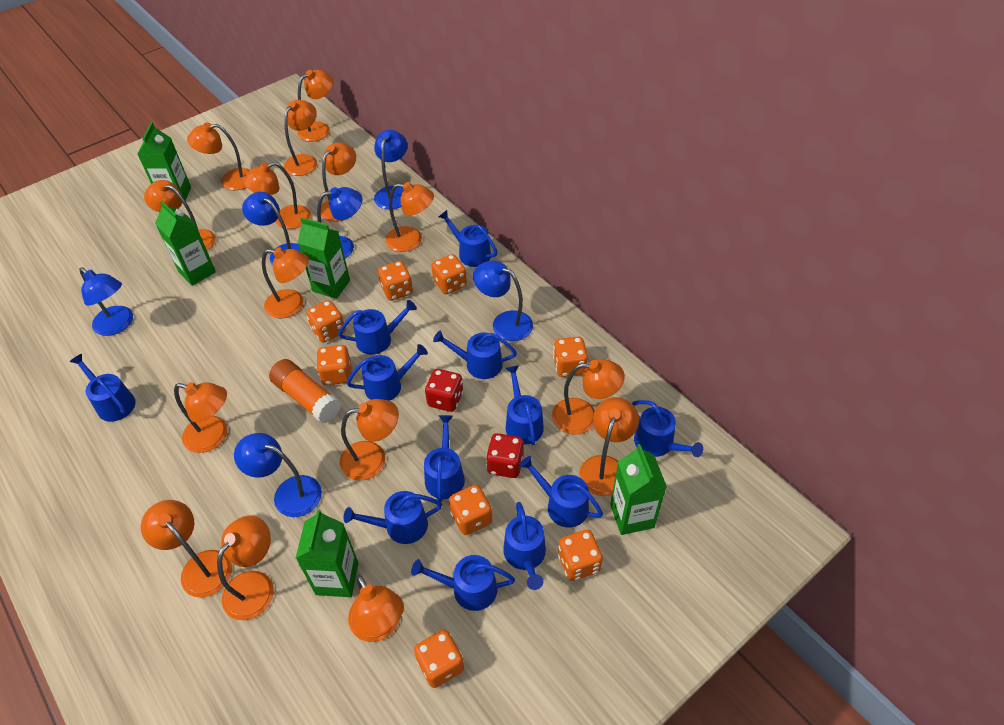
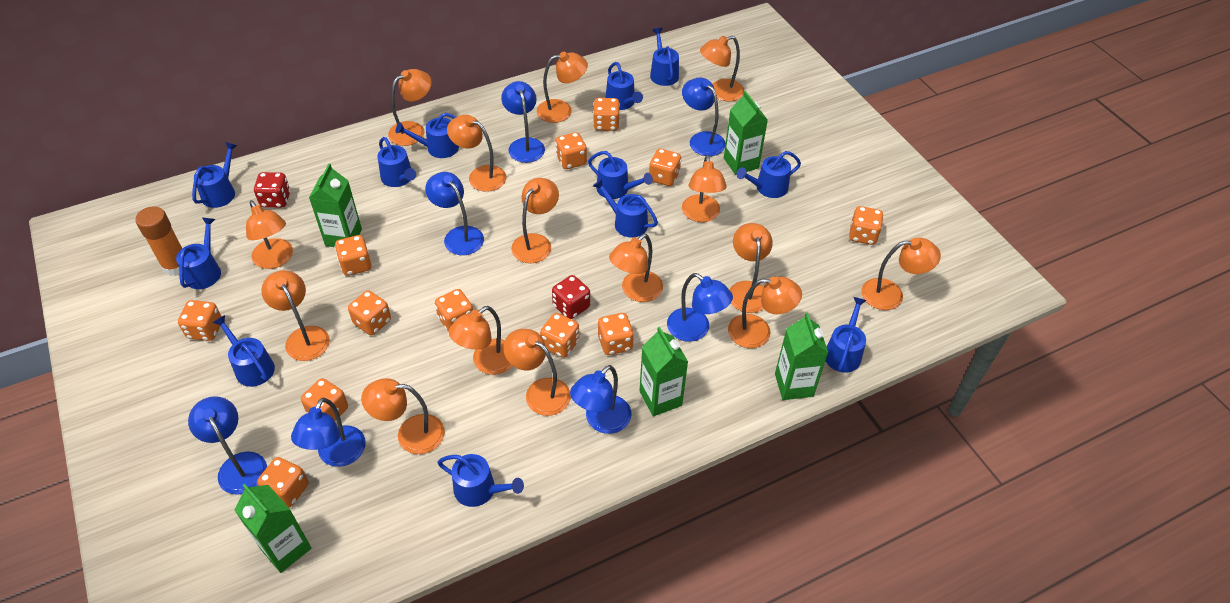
blue lamp: [79,267,133,336] [234,433,322,517] [242,192,300,265] [317,187,362,258] [374,130,408,209] [473,260,533,341] = 6 -> [188,396,267,495] [291,398,366,467] [425,172,484,255] [501,81,545,163] [570,365,631,434] [667,273,733,342] [682,78,726,156] = 7
orange dice: [306,300,346,343] [316,345,351,385] [378,261,413,301] [414,630,464,688] [431,254,467,294] [449,485,492,535] [553,337,588,377] [558,530,603,581] = 8 -> [178,300,222,341] [257,457,308,507] [301,378,348,421] [335,235,371,276] [348,290,391,335] [435,289,473,332] [540,313,579,358] [555,132,587,169] [593,98,620,131] [598,313,634,355] [649,148,681,186] [849,206,884,245] = 12

